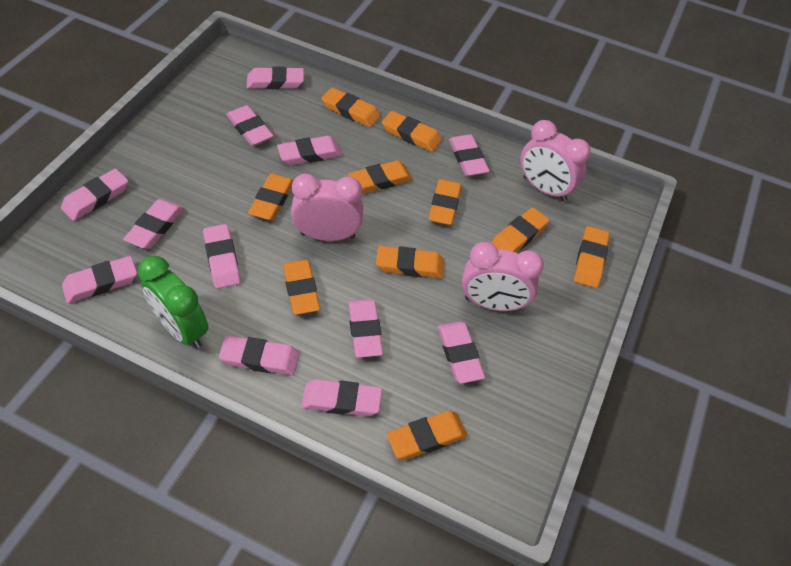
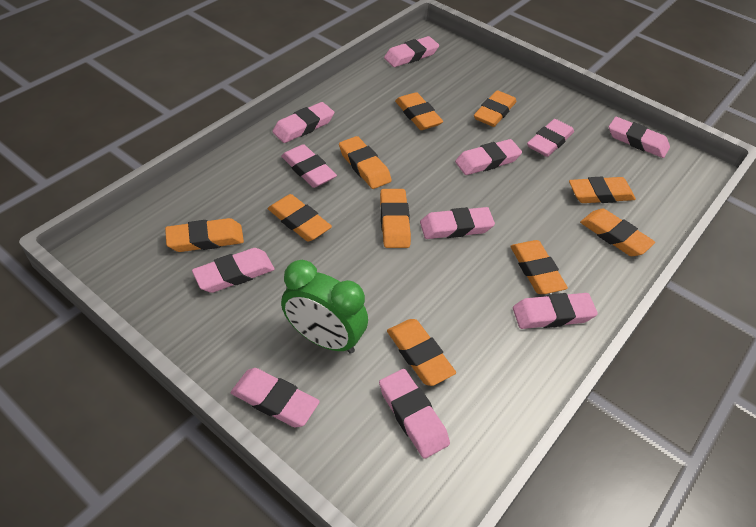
pink clock: [291,174,363,241] [462,242,544,311] [520,120,591,201] = 3 -> none = 0
pink eraser: [61,169,128,221] [62,256,137,303] [123,199,184,249] [203,224,241,289] [219,335,300,375] [227,105,274,146] [247,67,304,89] [277,136,342,165] [301,379,382,416] [348,299,383,358] [437,321,485,383] [449,134,490,176] = 12 -> [192,248,275,293] [231,368,320,427] [272,102,334,143] [281,144,337,188] [379,369,450,459] [384,36,439,67] [420,207,495,239] [455,139,522,175] [513,293,598,329] [527,119,574,157] [609,117,670,158] = 11

